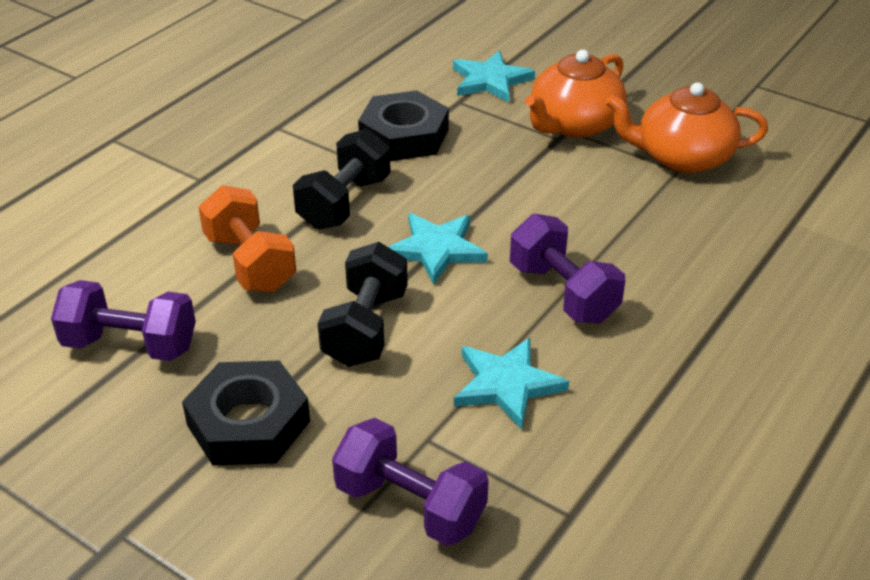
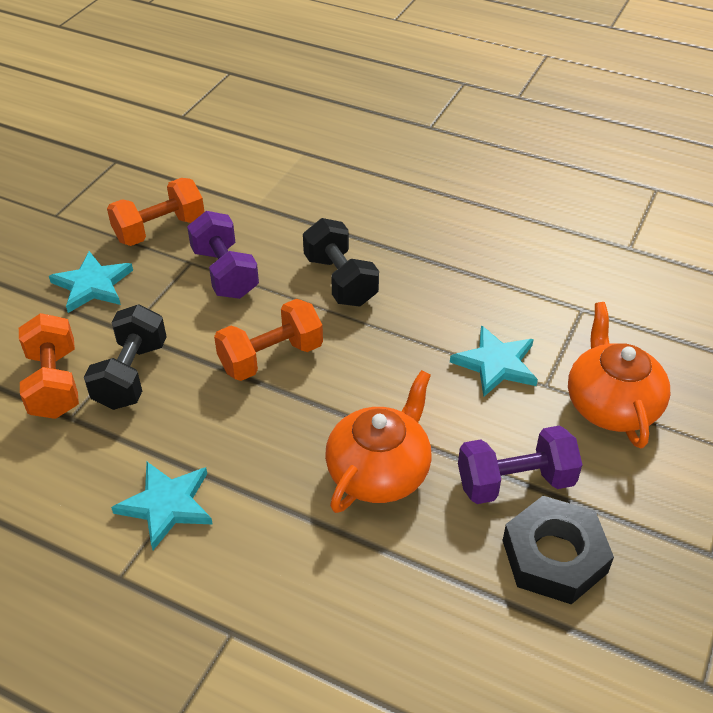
black nut: [182,360,310,465] [358,90,449,161] = 2 -> [502,496,614,605] = 1
orange dumbbell: [198,185,296,292] = 1 -> [19,313,79,419] [107,178,204,246] [214,299,323,381] = 3
purple dumbbell: [51,280,196,361] [332,418,489,546] [510,214,625,323] = 3 -> [187,211,259,299] [458,425,582,504] = 2

